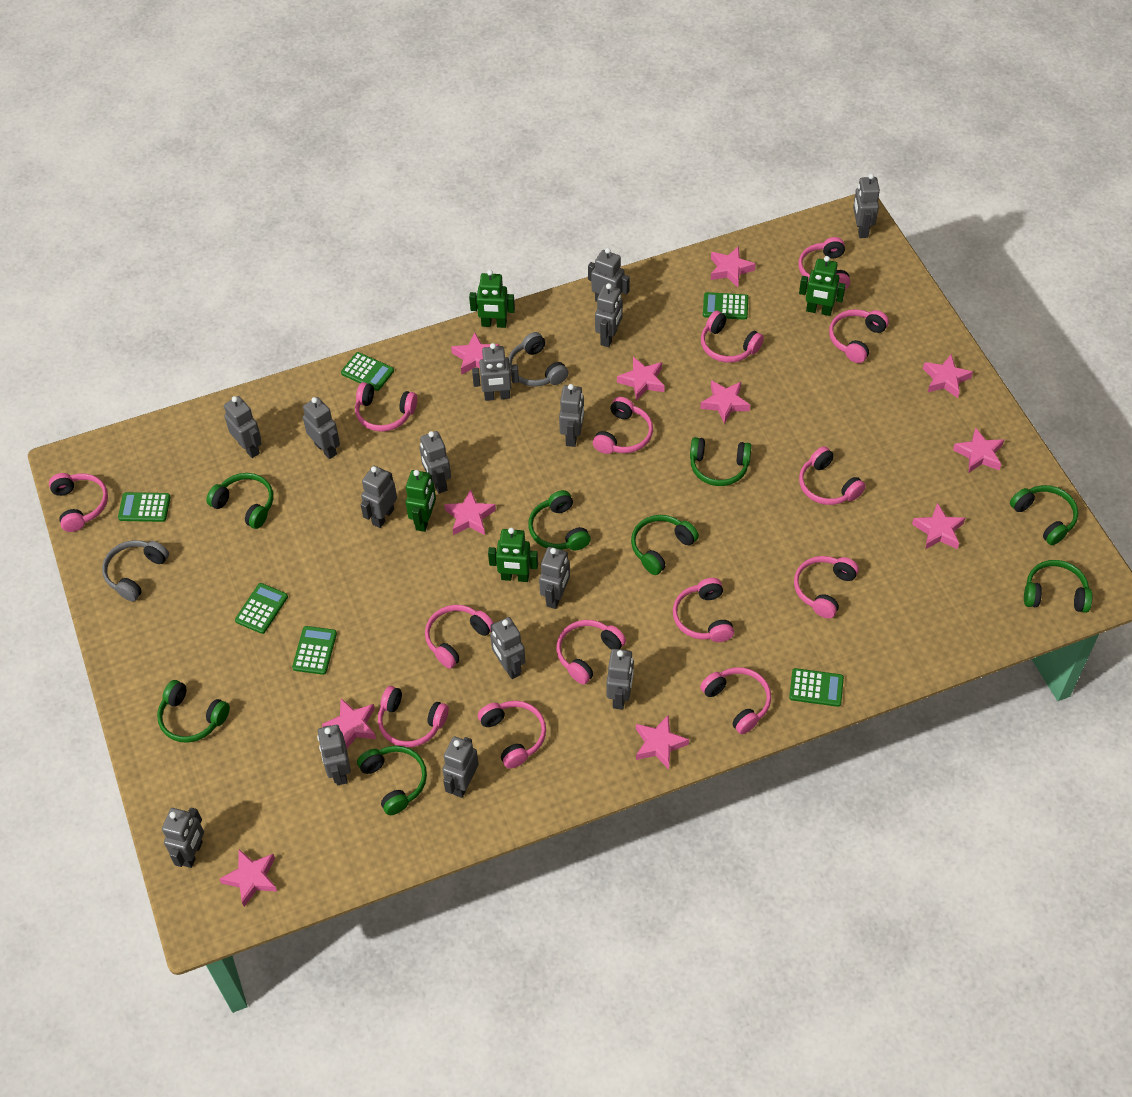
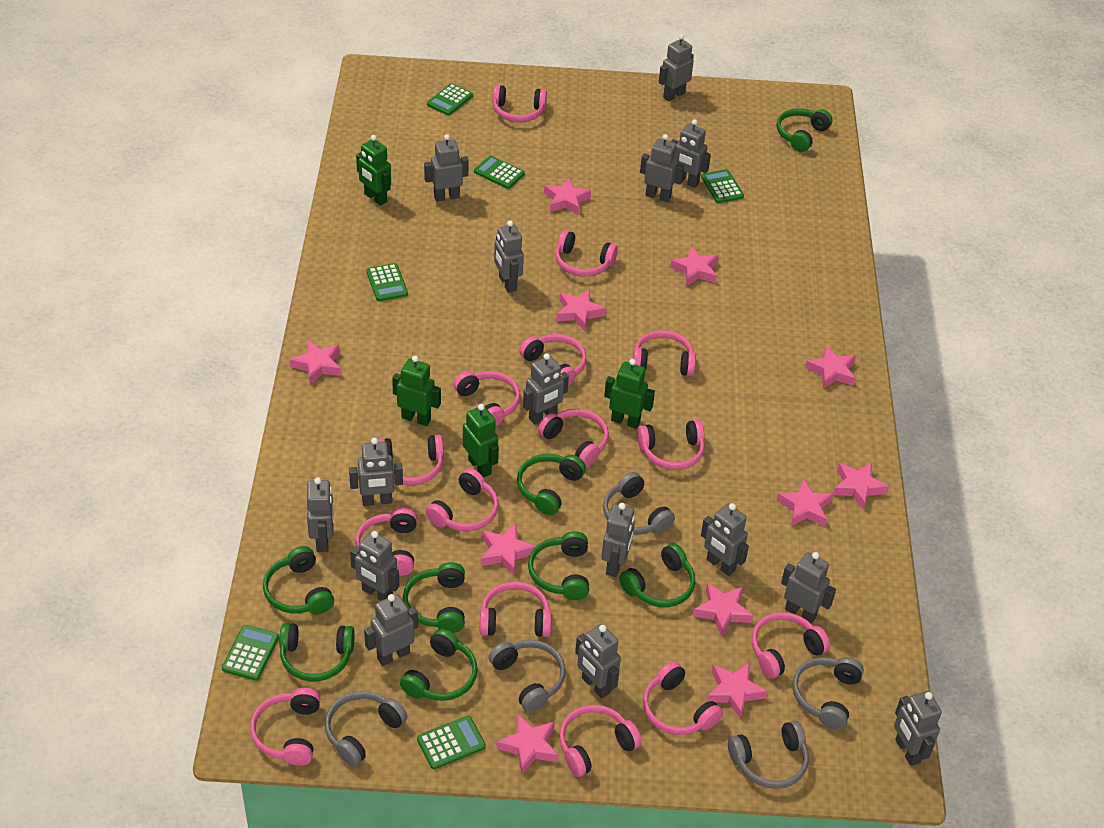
grey headphones: [102,540,169,601] [509,332,569,387] = 2 -> [325,691,407,767] [489,640,566,712] [603,472,675,535] [728,720,809,789] [792,657,864,729] = 5
pink headphones: [49,473,108,532] [355,382,417,432] [378,686,449,747] [425,605,493,669] [478,701,546,769] [556,620,626,684] [593,397,653,454] [673,578,734,642] [700,667,771,734] [701,311,764,363] [794,556,859,619] [798,237,850,291] [799,446,866,505] [829,309,889,363] = 14 -> [250,688,321,766] [355,508,417,576] [378,435,444,485] [426,468,498,531] [454,371,520,427] [480,582,552,637] [492,85,547,122] [519,334,587,386] [538,409,609,467] [555,230,618,277] [559,705,641,777] [633,330,696,376] [637,420,705,470] [643,661,723,735] [752,612,830,678] = 15

